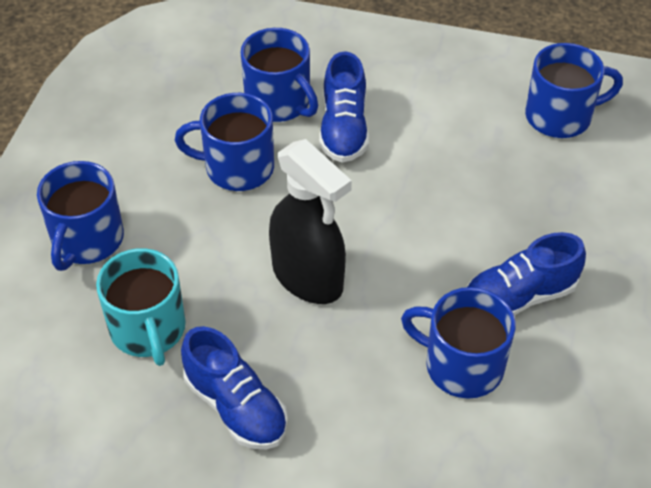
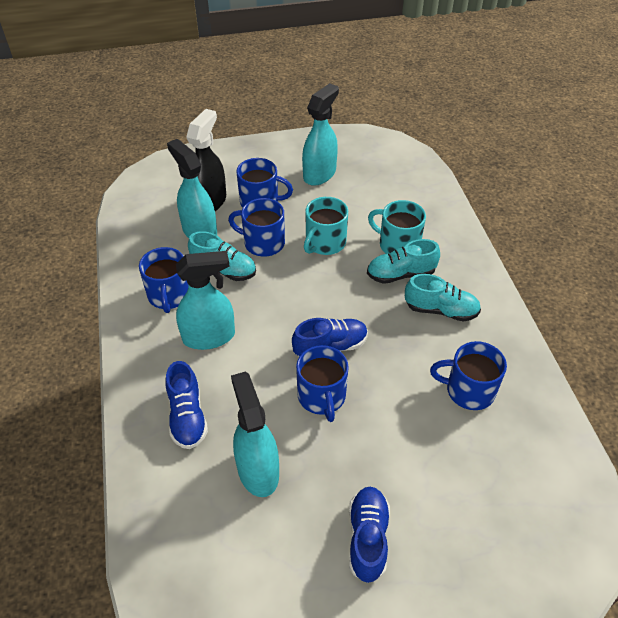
turquoise mug: [96,248,186,366] = 1 -> [304,197,348,255] [368,200,426,254] = 2
turquoise shoe: none = 0 -> [188,231,256,281] [367,239,440,284] [405,274,481,322] = 3
turquoise spray bottle: none = 0 -> [167,139,217,238] [176,251,235,350] [231,372,279,497] [302,83,339,186] = 4

